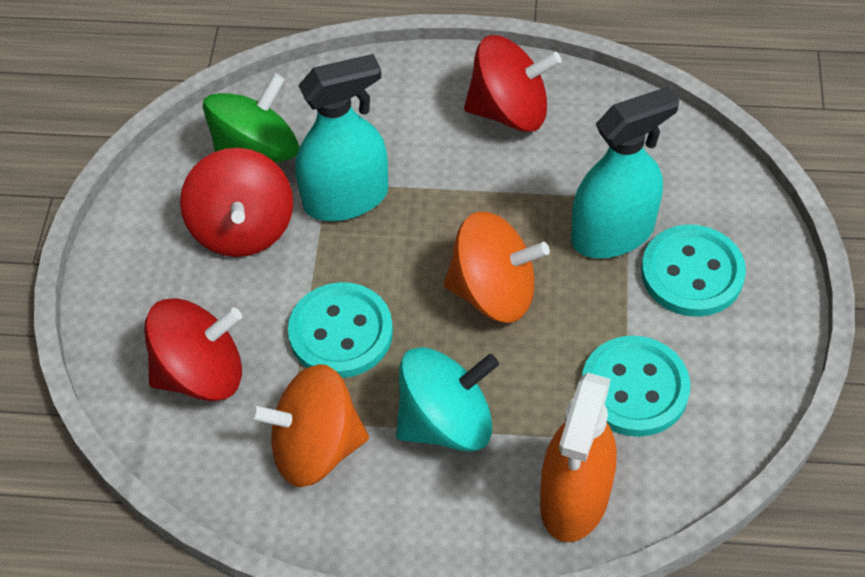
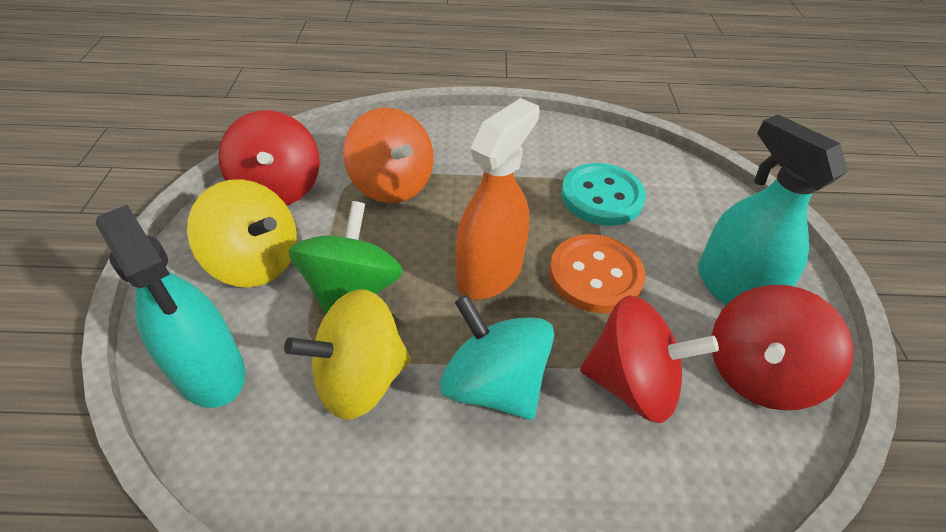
orange button: none = 0 -> [549,234,646,313] = 1
orange spinning top: [249,364,369,487] [444,212,550,323] = 2 -> [343,108,434,203] = 1
turquoise button: [288,282,393,378] [582,336,690,437] [641,225,746,317] = 3 -> [561,163,646,226] = 1
yellow spinning top: none = 0 -> [187,179,297,287] [284,289,411,420] = 2

